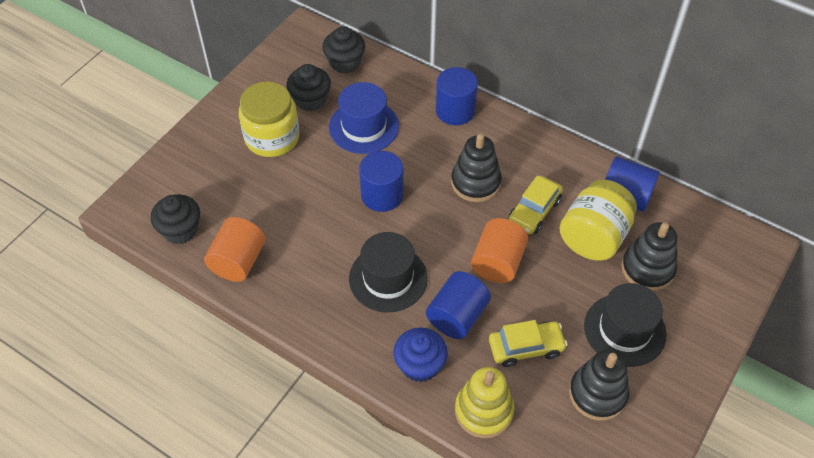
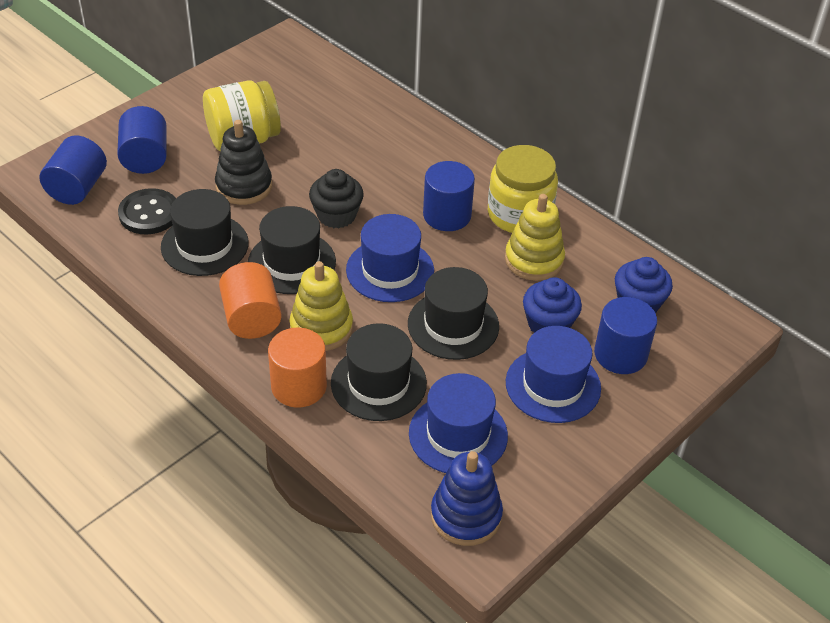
black button: none = 0 -> [118,188,176,235] = 1
black cupcake: [151,194,200,244] [287,64,331,112] [322,26,365,73] = 3 -> [309,169,364,228] = 1
black hat: [349,232,428,313] [584,283,666,367] = 2 -> [161,189,249,276] [248,206,336,294] [331,323,427,421] [408,267,499,360] = 4
black stacking toy: [451,134,502,202] [569,349,629,421] [621,222,677,291] = 3 -> [215,120,272,205] = 1
blue cupcake: [393,327,448,382] = 1 -> [523,277,582,333] [615,257,673,313] = 2
blue hat: [329,82,399,154] = 1 -> [346,214,434,302] [409,373,508,473] [506,326,601,423] = 3
blue stacking toy: none = 0 -> [431,451,503,546] = 1
yellow car: [489,320,567,367] [508,175,563,234] = 2 -> none = 0
yellow stacking toy: [455,367,514,438] = 1 -> [289,261,353,351] [505,194,565,281] = 2

